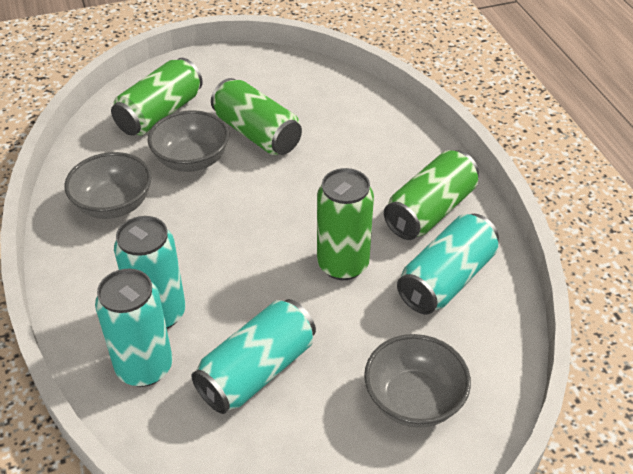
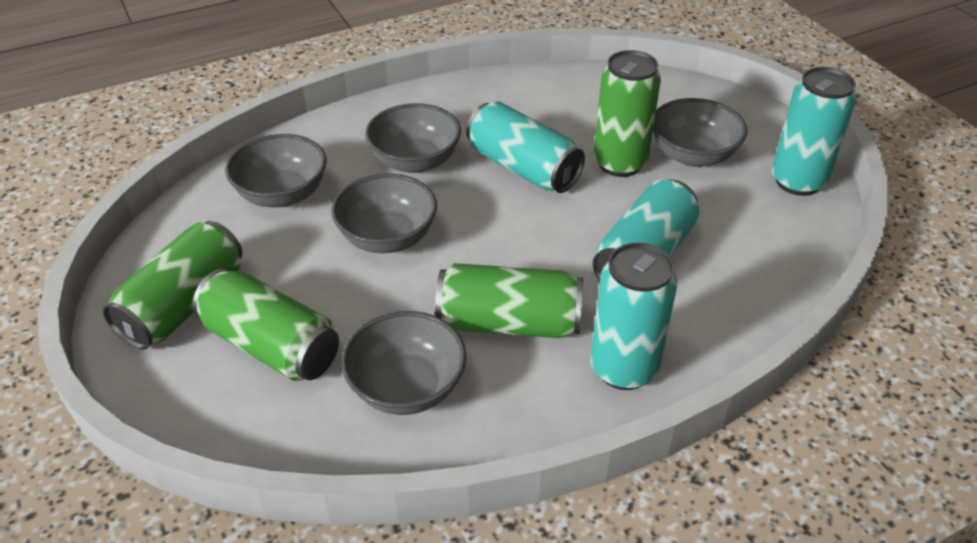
grey bowl: [64,152,152,219] [148,110,229,172] [364,334,471,428] = 3 -> [225,134,327,207] [331,173,437,253] [341,311,466,415] [365,103,461,173] [653,98,747,167] = 5

